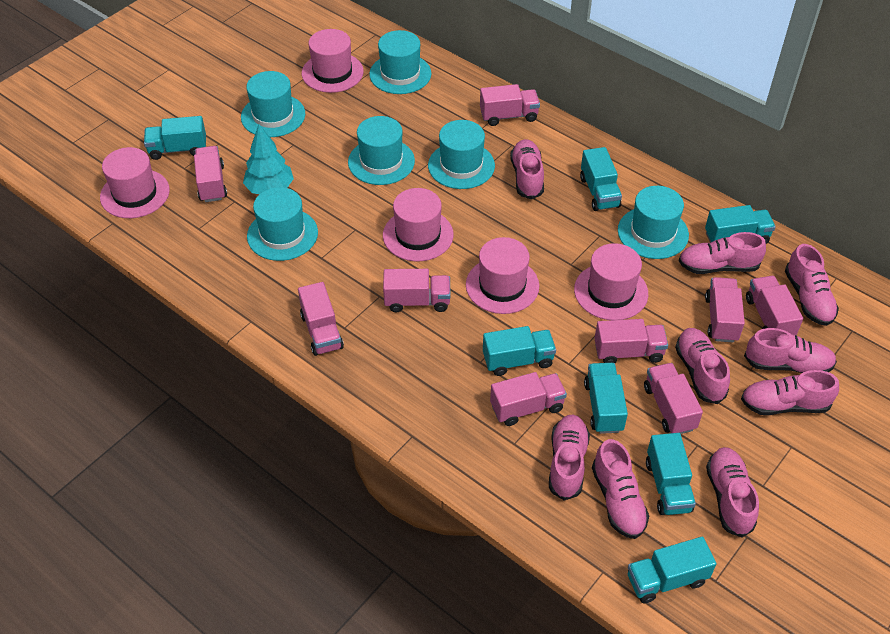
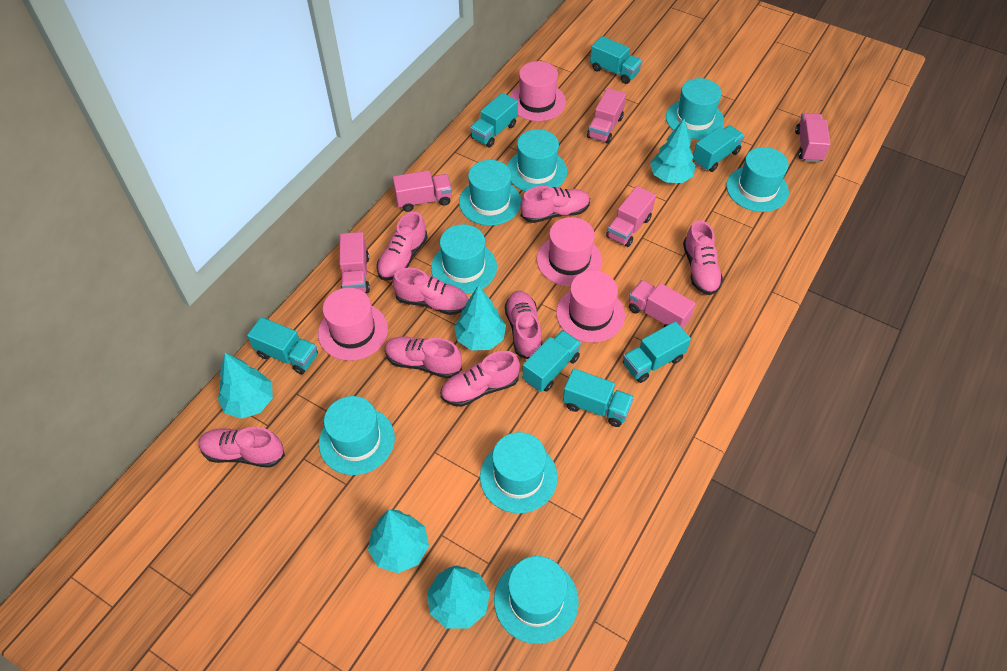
pink hat: [100,147,170,218] [302,29,364,93] [383,188,454,261] [466,237,539,314] [574,243,648,320] = 5 -> [318,288,388,361] [510,61,566,121] [537,217,602,286] [556,270,625,343] = 4
pink shoe: [510,139,544,199] [549,415,590,501] [592,439,649,539] [675,328,730,404] [679,232,766,274] [706,447,759,538] [741,370,839,415] [744,328,837,373] [785,244,839,326] = 9 -> [199,427,285,468] [377,212,428,280] [385,336,462,379] [392,268,469,315] [440,351,520,407] [505,291,542,359] [520,186,590,223] [683,220,723,295] = 8
pink truck: [194,146,227,202] [298,282,344,356] [383,269,451,313] [480,84,540,126] [490,372,567,426] [594,319,668,363] [644,363,703,434] [705,277,745,342] [746,276,803,335] = 9 -> [339,232,370,293] [393,170,452,212] [587,88,626,144] [606,186,656,247] [629,280,696,329] [795,113,831,162] = 6
turquoise hat: [241,71,305,137] [247,187,318,261] [348,116,415,185] [369,30,431,94] [428,120,495,189] [618,186,689,259] = 6 -> [319,396,395,475] [431,224,497,294] [459,160,521,226] [480,432,558,513] [494,556,578,644] [507,129,567,191] [666,78,724,139] [726,147,789,212] = 8
turquoise tree: [243,124,294,194] = 1 -> [218,353,273,419] [368,510,429,573] [427,565,490,629] [454,285,506,351] [650,119,695,183] = 5

